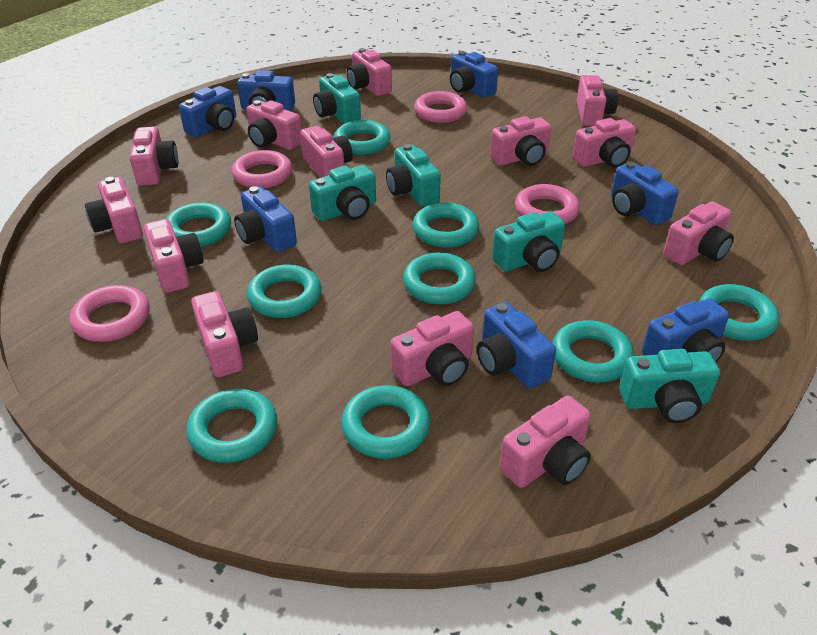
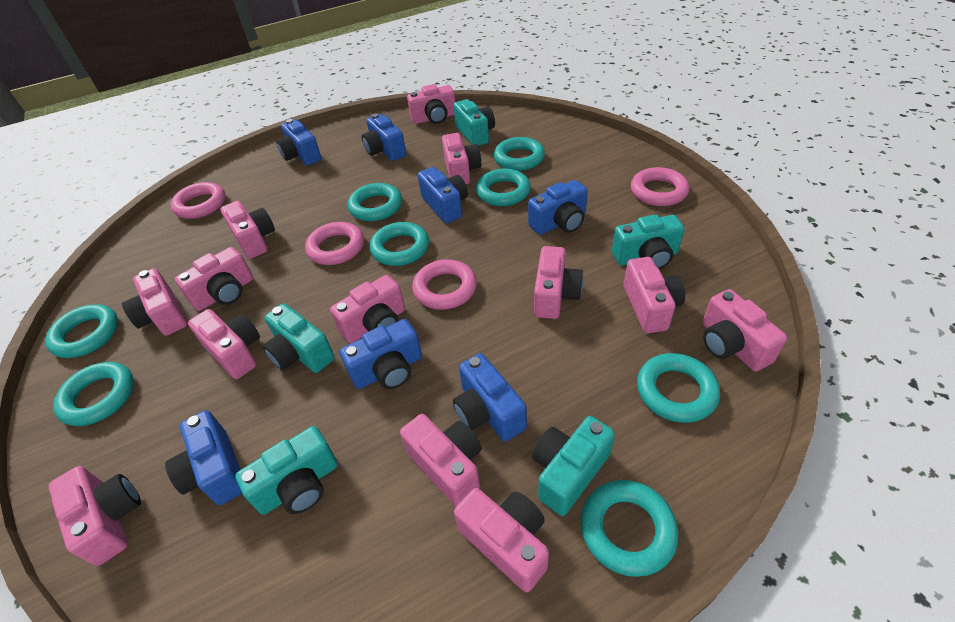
turquoise ring: [166,202,231,247] [187,389,277,463] [247,264,322,318] [334,120,391,155] [342,385,431,459] [403,252,476,304] [413,202,479,248] [552,320,634,383] [699,284,780,341] = 9 -> [45,304,118,358] [53,362,134,426] [348,183,402,221] [370,222,429,266] [476,169,531,206] [494,137,545,171] [581,480,678,577] [637,353,720,423] = 8

